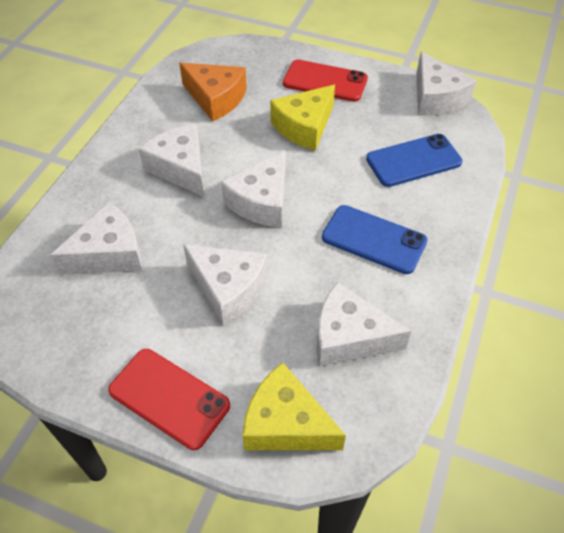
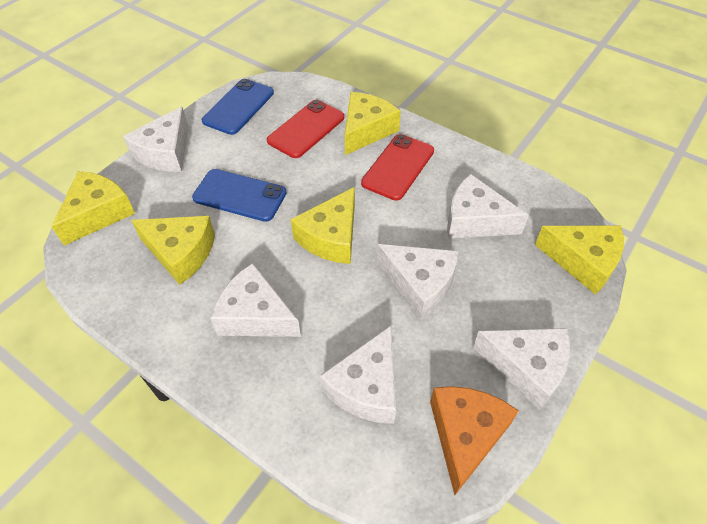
yellow cheese: [242,362,346,450] [270,85,335,151] = 2 -> [51,171,135,245] [131,216,215,285] [291,187,355,264] [345,92,401,155] [535,225,624,295] = 5

